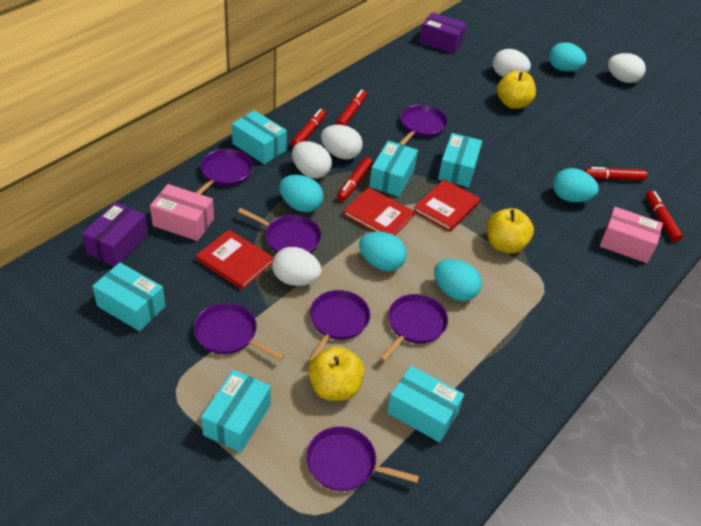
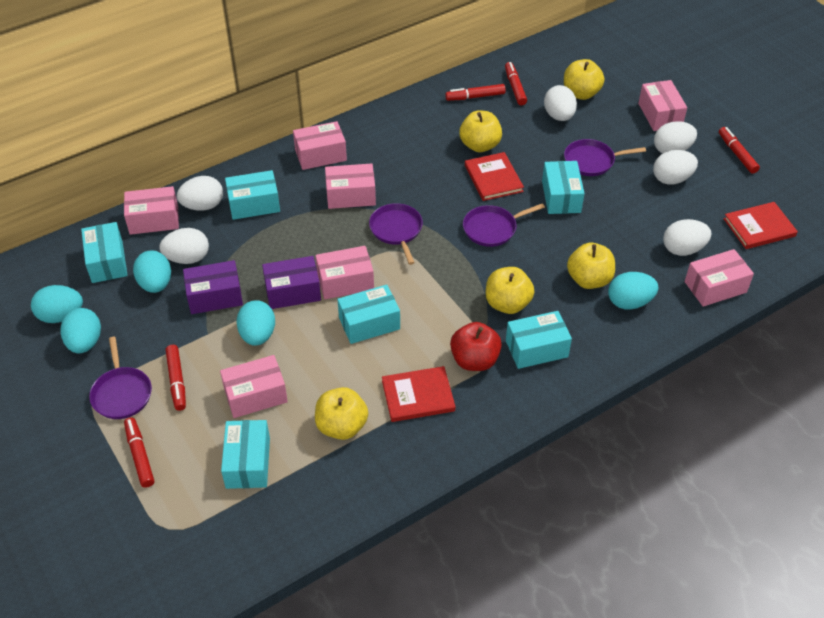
pink box: [150,184,214,241] [600,207,663,263] = 2 -> [124,186,179,235] [220,355,288,418] [293,121,347,170] [316,246,374,299] [325,163,376,209] [638,80,687,131] [685,249,754,307] = 7
purple pan: [193,303,285,360] [195,149,253,195] [238,208,322,253] [306,426,419,491] [309,290,370,362] [379,294,448,361] [399,105,448,145] = 7 -> [89,337,152,419] [369,203,423,265] [463,203,545,247] [564,139,646,176] = 4
red apple: none = 0 -> [450,322,502,371] = 1
white egg: [272,247,322,286] [292,141,332,179] [321,125,362,160] [493,49,531,77] [608,53,646,83] = 5 -> [159,228,209,264] [177,176,223,211] [544,85,577,121] [653,150,698,185] [654,121,697,154] [663,219,711,256] = 6
yellow apple: [308,346,365,401] [487,208,534,254] [497,70,536,109] = 3 -> [315,387,368,440] [459,110,502,152] [486,267,534,314] [564,59,604,100] [567,242,615,289] = 5

